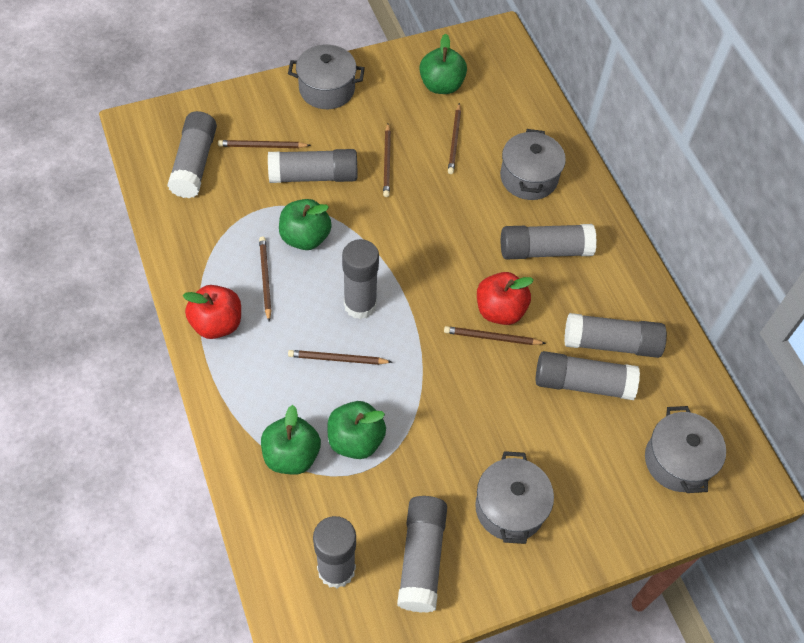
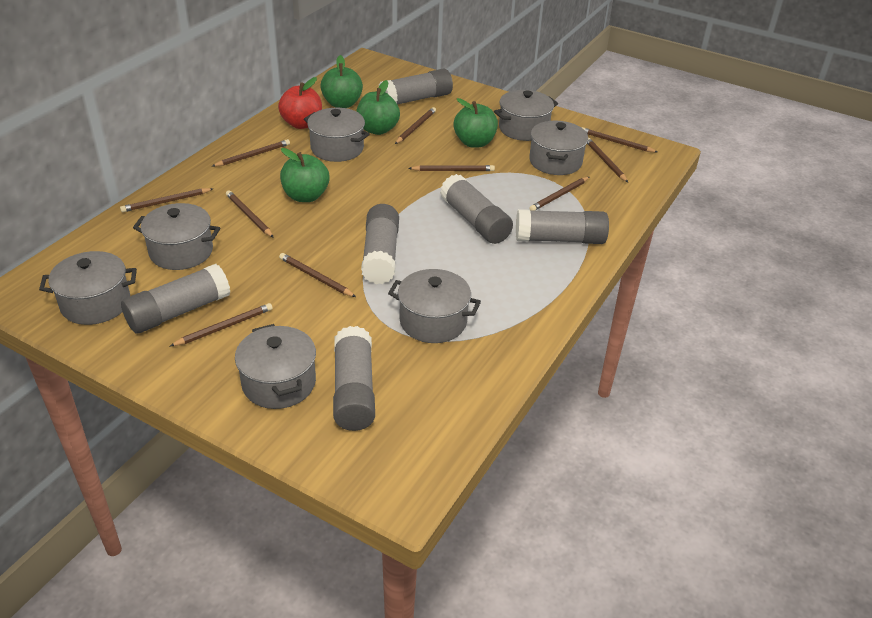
brown pencil: [218,140,311,148] [259,237,272,321] [288,350,392,365] [383,124,391,197] [444,326,546,345] [448,103,461,174] = 6 -> [120,188,213,212] [170,303,273,346] [211,139,290,167] [226,190,274,238] [279,253,356,297] [395,107,436,144] [408,165,495,171] [530,177,589,211] [582,127,657,152] [587,138,628,182] = 10
grey glue stick: [167,111,217,198] [268,149,357,183] [313,516,356,588] [342,239,379,319] [397,496,447,613] [501,224,597,260] [536,351,640,400] [564,313,667,358] = 8 -> [121,264,230,334] [333,326,375,431] [361,204,399,284] [379,68,453,104] [440,174,513,244] [516,209,609,244] = 6
grey pot: [288,44,365,109] [475,451,554,544] [500,129,566,200] [645,406,726,493] = 4 -> [39,251,137,325] [133,203,220,270] [235,324,316,409] [304,108,370,162] [388,269,481,343] [494,90,558,141] [529,121,588,175] = 7
red apple: [183,285,241,339] [477,272,534,325] = 2 -> [278,77,322,129] = 1

